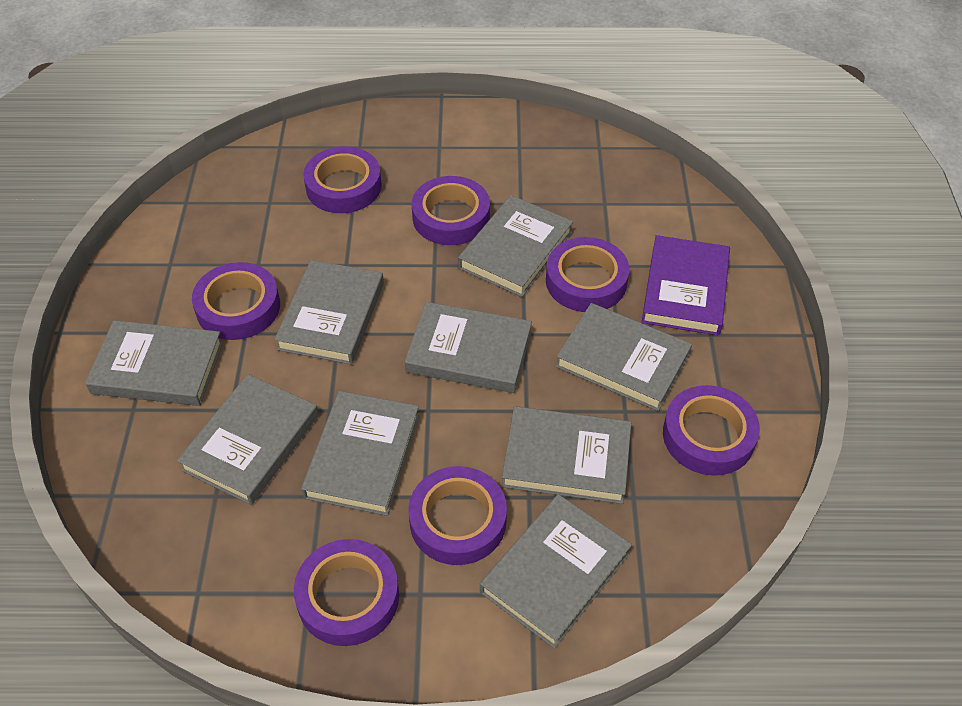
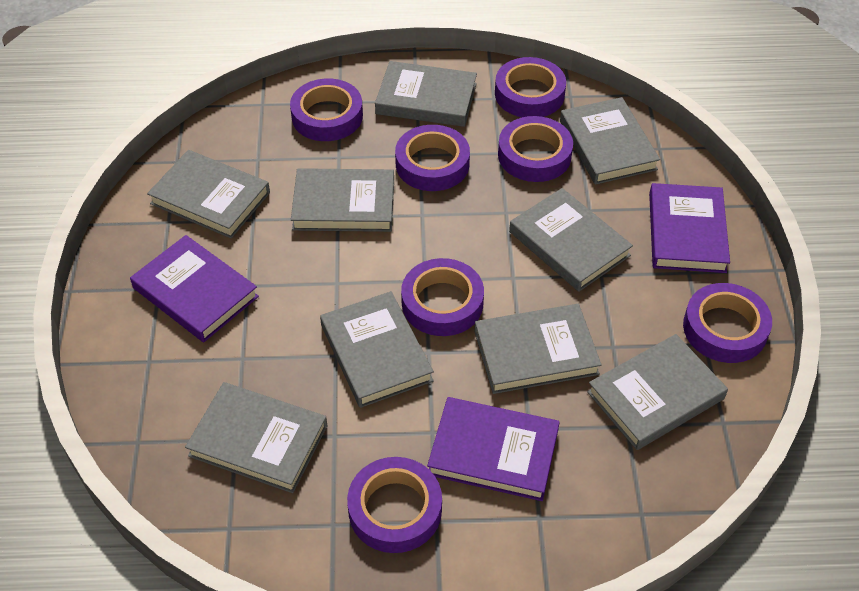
purple book: [642,235,730,336] = 1 -> [130,235,259,342] [427,397,560,501] [649,183,730,273] = 3

